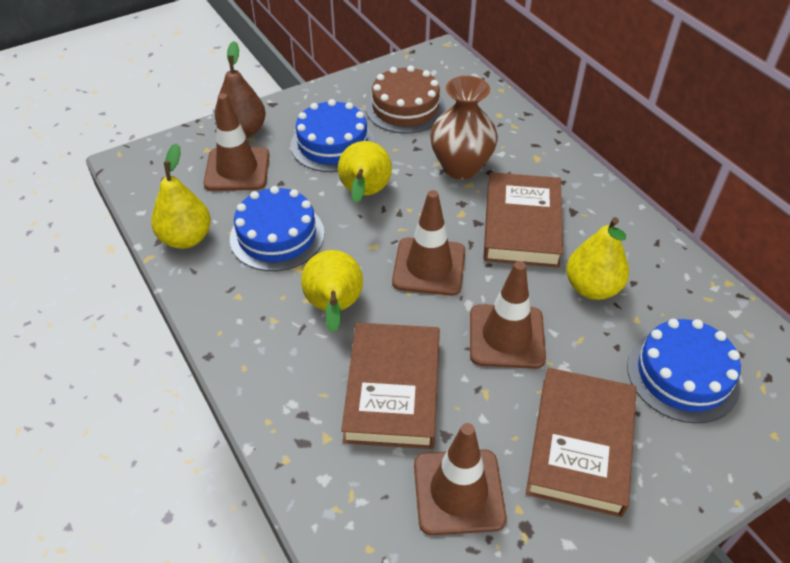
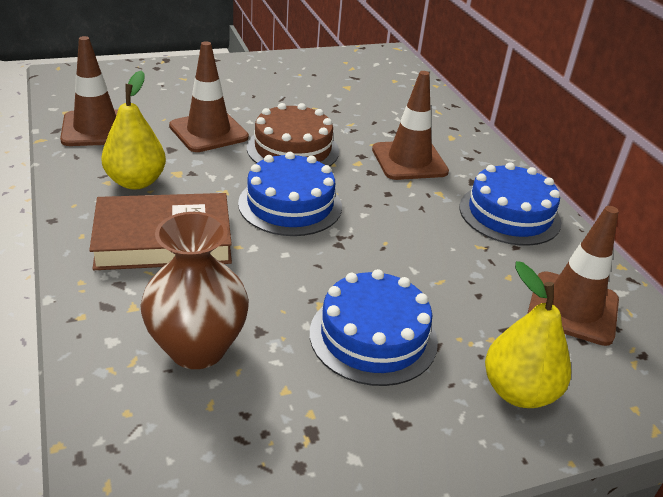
brown book: [341,323,440,449] [483,172,563,268] [526,368,637,517] = 3 -> [89,193,232,270] = 1
brown pear: [215,41,266,138] = 1 -> none = 0
yellow pear: [151,143,211,249] [301,250,363,332] [338,141,392,203] [566,217,629,300] = 4 -> [101,71,166,190] [485,261,571,408] = 2

